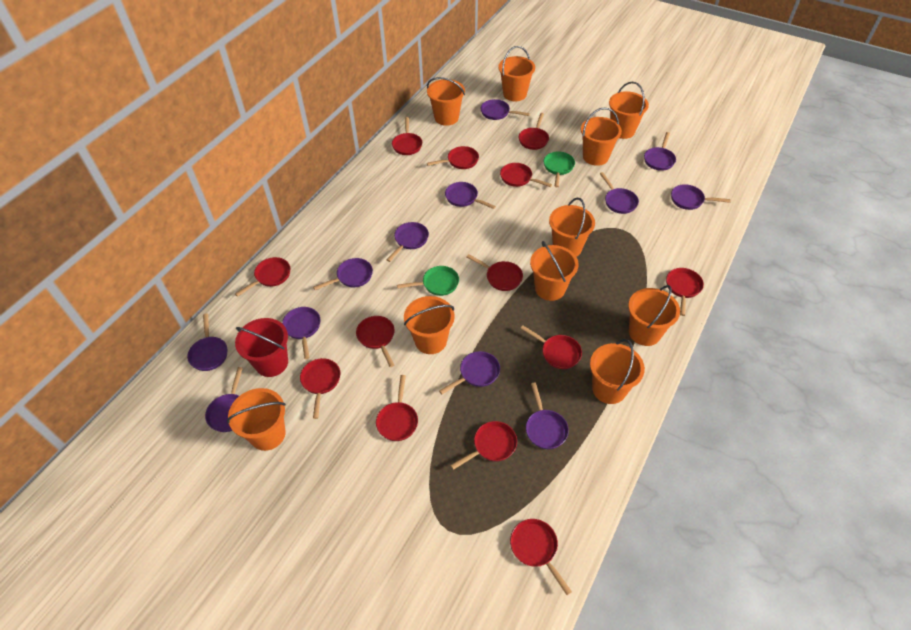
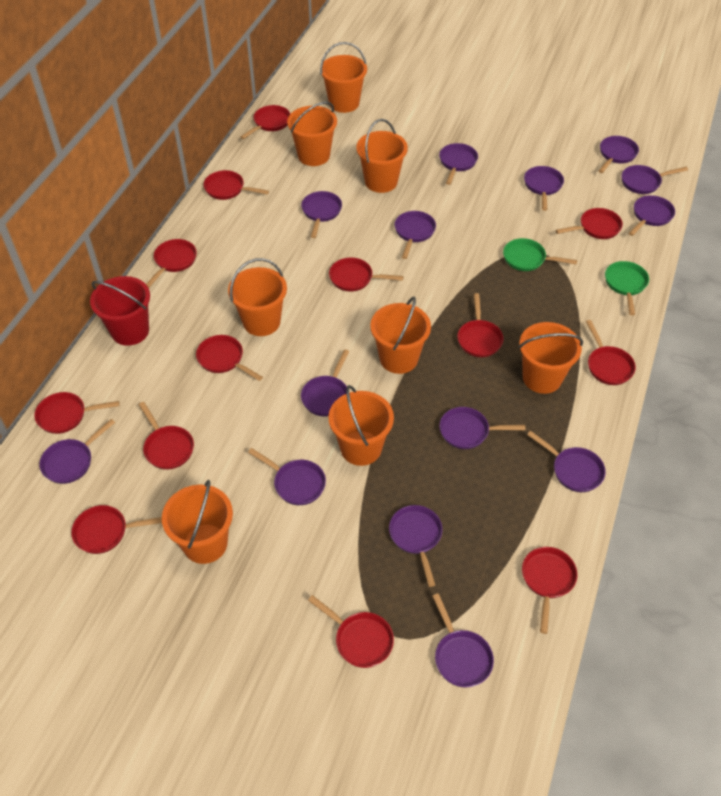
orange bucket: [227,388,286,451] [404,296,455,354] [427,77,465,126] [498,46,535,101] [530,241,579,301] [549,198,595,257] [581,107,622,166] [590,339,645,404] [609,82,649,139] [628,285,680,346] = 10 -> [162,480,233,564] [228,258,287,336] [287,102,337,166] [320,42,367,113] [328,385,394,466] [356,119,408,193] [370,297,431,374] [518,322,583,394] = 8
purple pan: [187,313,227,371] [205,367,243,432] [282,307,320,359] [313,258,373,290] [387,222,429,262] [439,351,500,394] [445,182,496,209] [480,99,530,120] [526,383,569,449] [600,172,639,214] [644,132,676,171] [671,184,731,210] = 12 -> [39,419,115,484] [248,448,326,505] [301,191,342,238] [301,349,350,417] [389,505,442,587] [395,211,436,259] [432,593,494,688] [439,143,478,185] [439,407,525,449] [524,166,564,211] [527,431,606,492] [599,136,639,173] [621,165,688,194] [629,195,675,236] = 14

